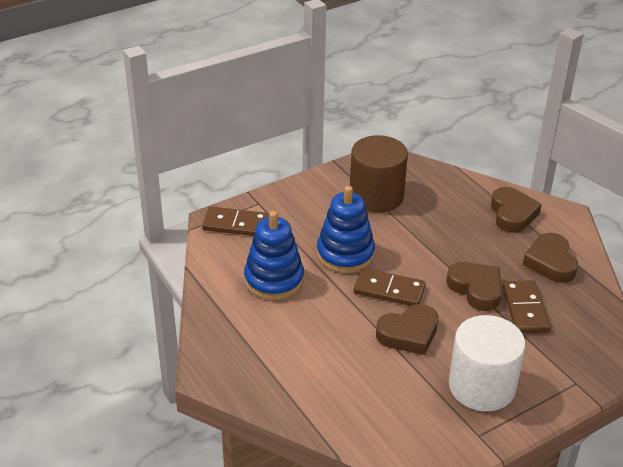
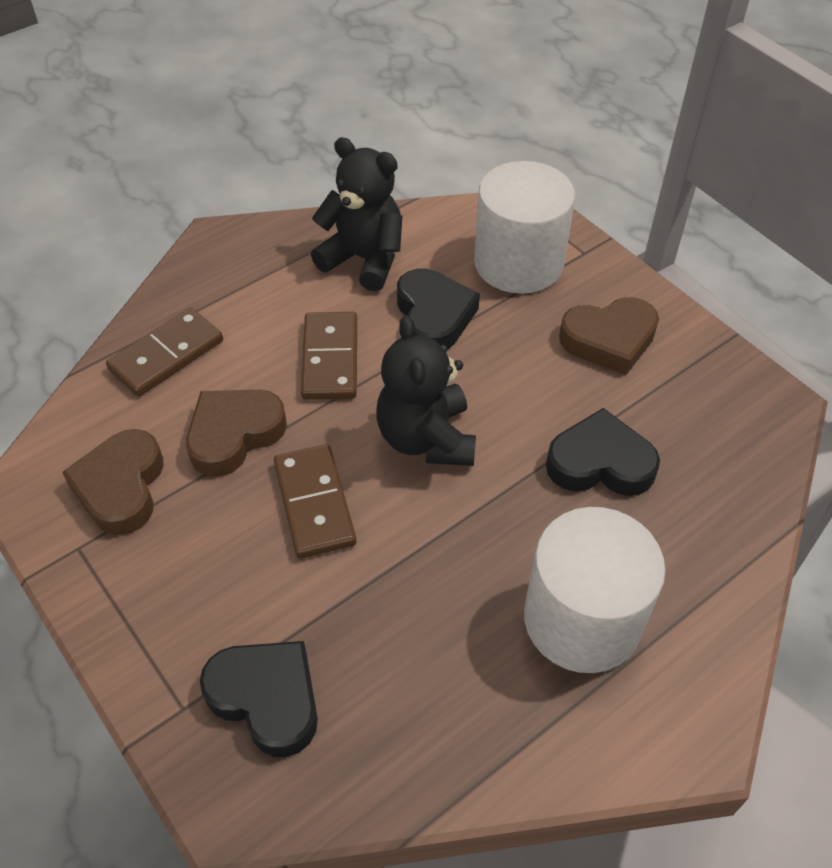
black heart: none = 0 -> [200,641,318,757] [397,268,480,350] [546,408,660,496] = 3
black teddy bear: none = 0 -> [311,137,402,291] [376,315,476,466] = 2
blue stacking toy: [244,211,304,300] [317,186,375,273] = 2 -> none = 0
brown cylinder: [350,135,408,212] = 1 -> none = 0
brown heart: [376,304,438,355] [447,262,502,311] [491,187,542,233] [523,233,578,283] = 4 -> [62,429,163,535] [186,390,287,477] [559,297,659,375] = 3
white cylinder: [449,315,525,411] = 1 -> [474,161,575,294] [524,507,666,673] = 2

